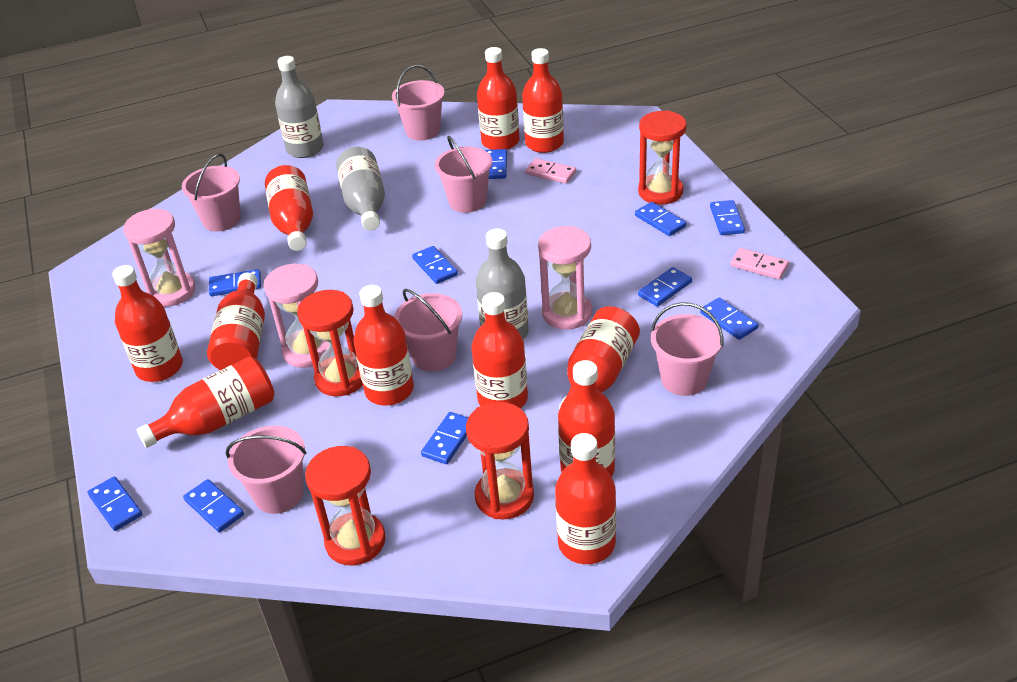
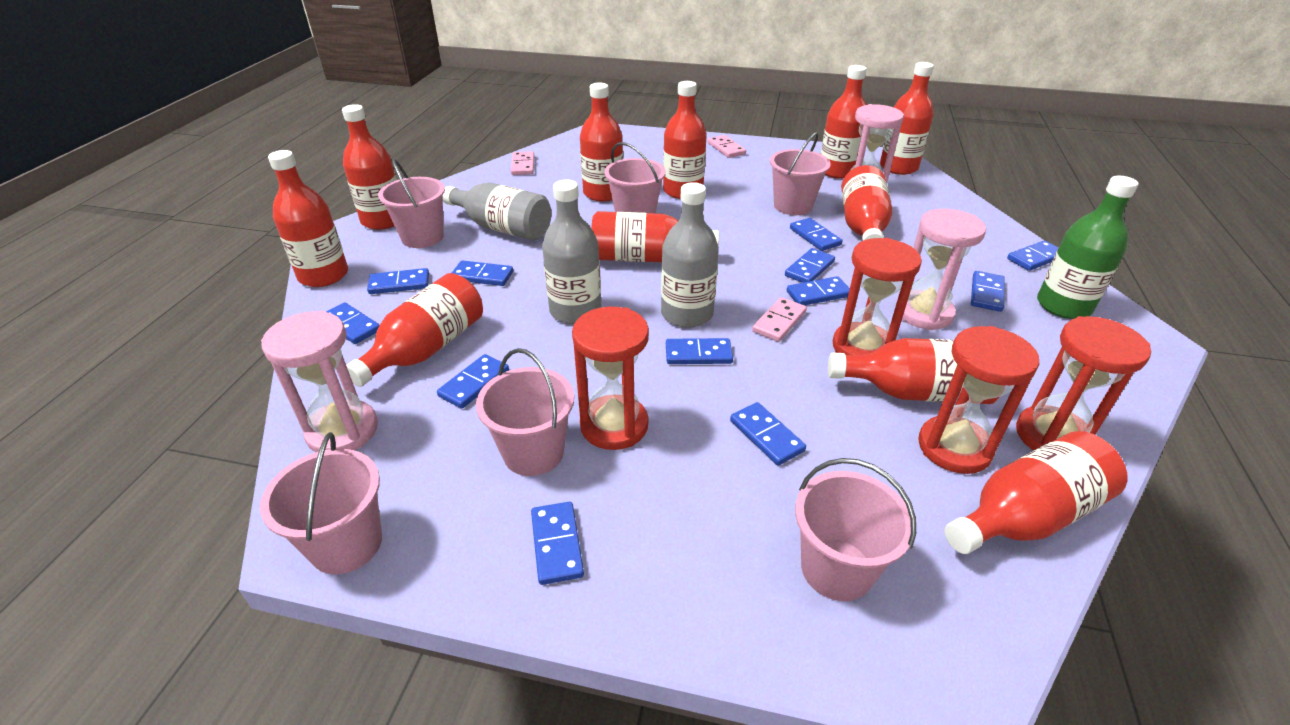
blue domino: [88,476,142,531] [183,479,244,532] [209,269,261,296] [412,246,458,284] [421,412,468,464] [485,149,507,179] [635,202,686,236] [638,267,692,307] [700,297,759,340] [710,200,745,235] = 10 -> [326,302,379,344] [367,268,429,294] [437,354,509,409] [452,260,513,286] [531,502,584,585] [666,338,733,364] [730,402,806,466] [785,248,835,283] [787,276,850,305] [790,218,842,251] [971,271,1004,312] [1007,240,1059,271] = 12
green bottle: none = 0 -> [1037,176,1138,319] = 1
pink domino: [525,158,576,184] [730,248,789,279] = 2 -> [511,151,534,175] [708,135,746,158] [752,297,807,342] = 3

